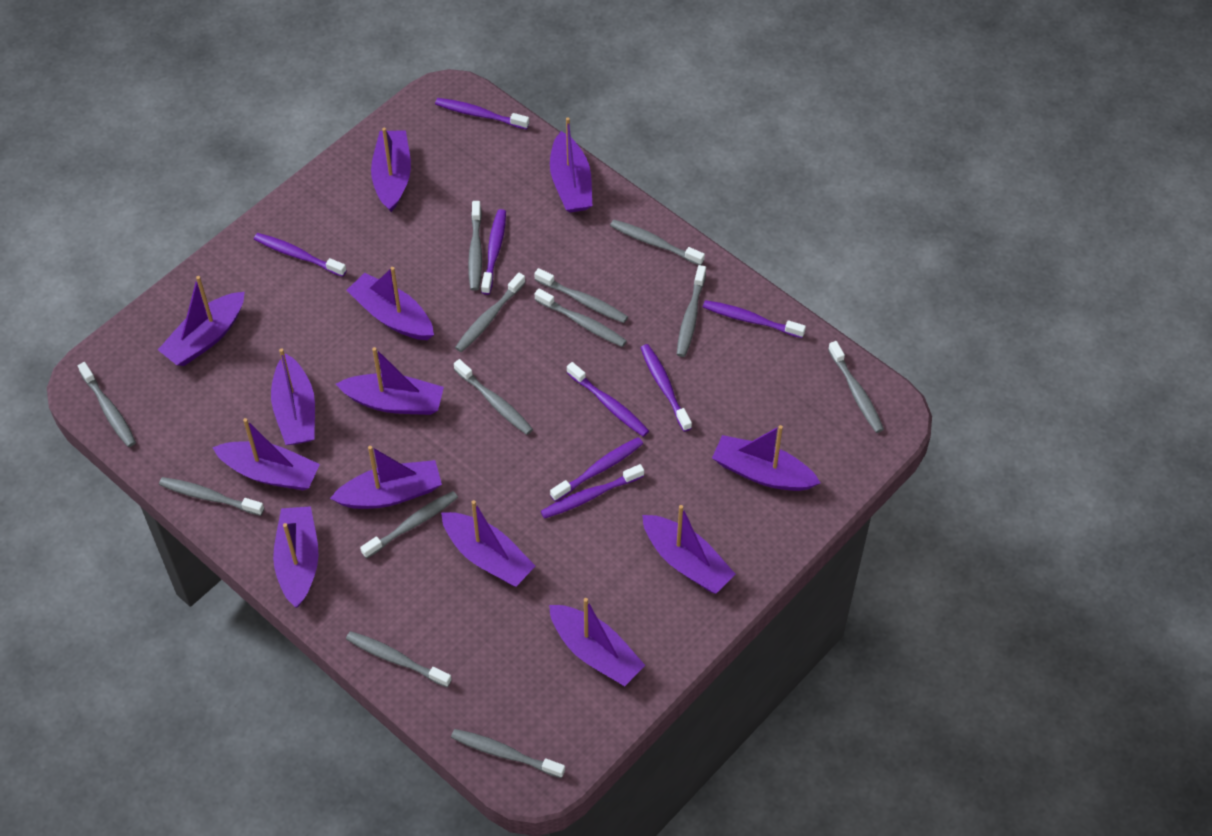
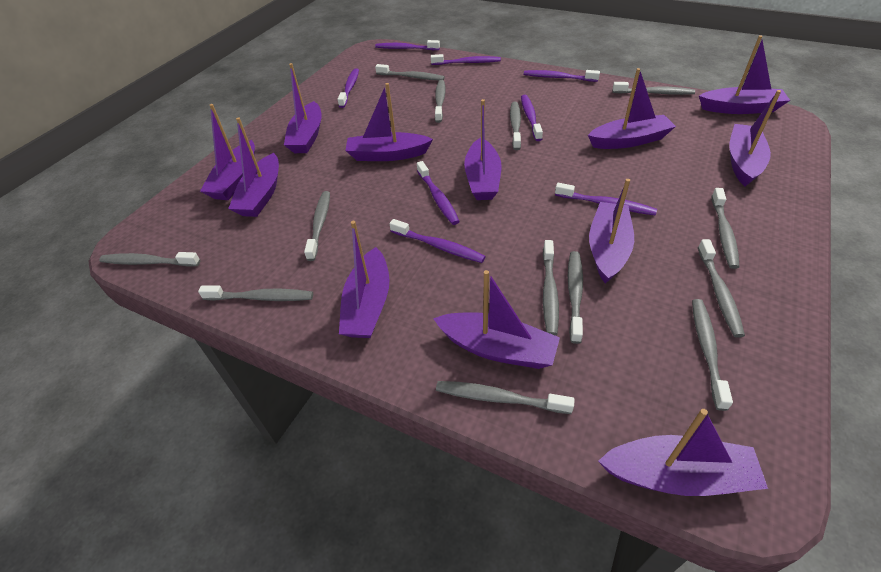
purple boat: [158,276,245,366] [212,418,320,490] [271,348,315,445] [273,506,319,608] [330,446,442,509] [336,347,444,415] [346,267,434,340] [371,128,411,212] [441,500,536,587] [549,598,645,686] [550,118,592,213] [642,505,736,594] [712,425,820,491] = 13 -> [200,104,255,200] [228,117,279,217] [284,63,322,153] [339,221,389,338] [345,83,433,161] [433,270,560,369] [464,99,502,200] [588,68,676,149] [589,179,634,284] [598,409,768,496] [699,35,790,114] [729,90,781,186] = 12

